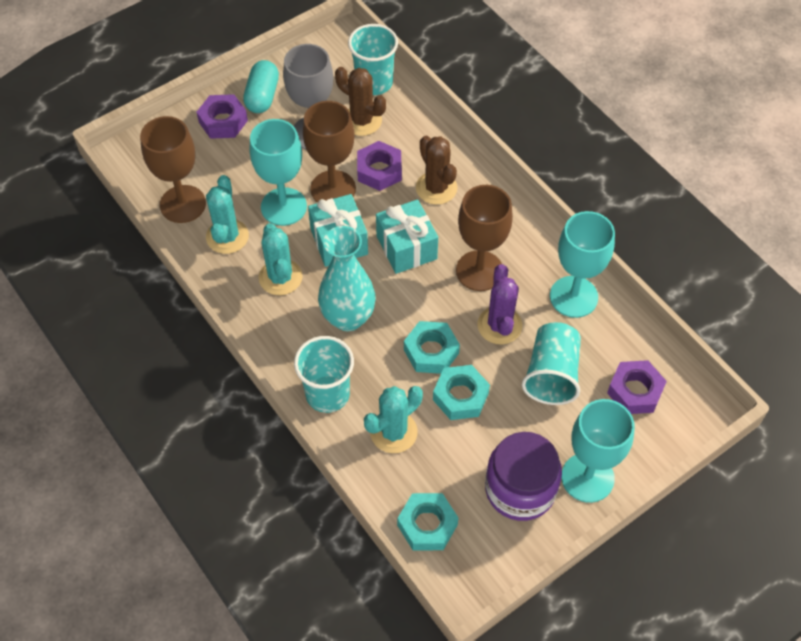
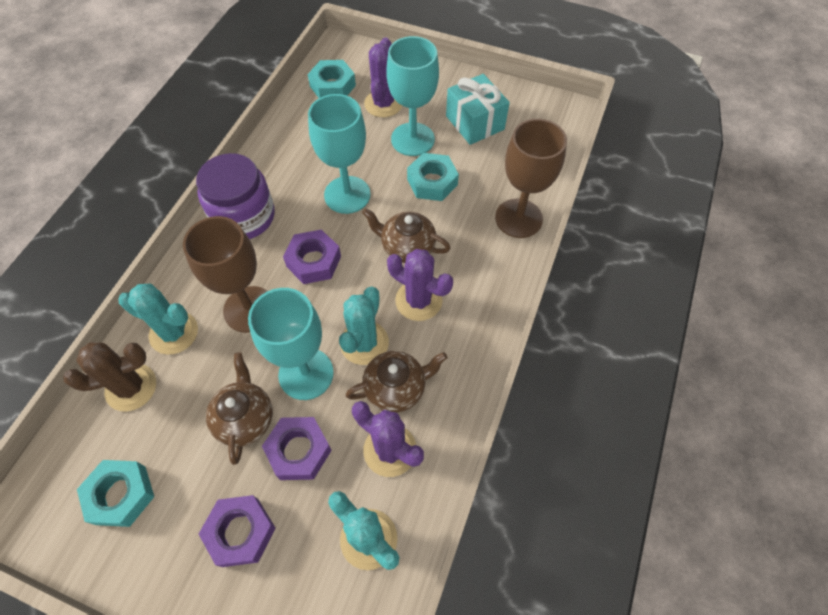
brown cactus: [335,67,386,136] [416,136,457,205] = 2 -> [63,342,156,411] = 1
brown goblet: [140,116,206,223] [303,101,356,203] [456,185,513,291] = 3 -> [183,216,267,333] [495,119,567,238] = 2
brown teapot: none = 0 -> [206,352,273,465] [346,351,447,413] [362,208,450,263] = 3
grey goblet: [283,44,333,150] = 1 -> none = 0
purple cactus: [478,264,522,344] = 1 -> [352,401,424,477] [364,37,402,117] [387,249,453,321] = 3
turquoise capsule: [243,60,279,113] = 1 -> none = 0
turquoise cup: [294,336,354,413] [348,24,398,95] [522,322,581,405] = 3 -> none = 0
turquoise gift: [308,194,368,267] [376,199,438,274] = 2 -> [446,74,510,145] = 1
turquoise vase: [318,226,376,331] = 1 -> none = 0

